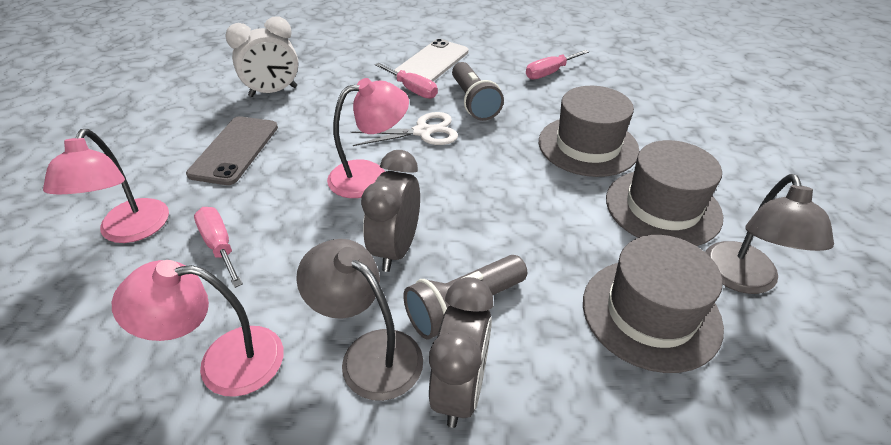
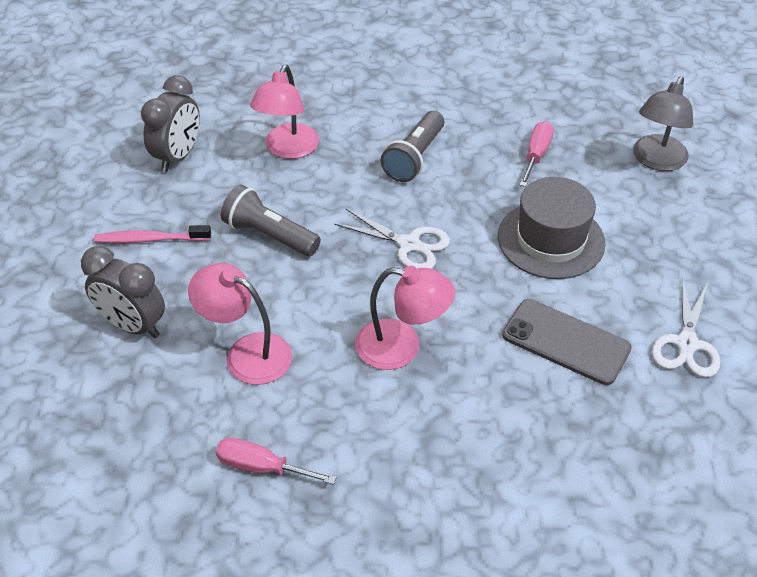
grey hat: [539,86,640,177] [583,235,724,373] [606,140,723,246] = 3 -> [498,177,605,279] = 1
grey lamp: [296,239,423,401] [705,174,834,294] = 2 -> [633,76,693,171] = 1
pink screwdriver: [194,207,243,288] [375,63,438,99] [526,50,589,79] = 3 -> [216,438,337,485] [520,121,554,187] = 2
pink toothbrush: none = 0 -> [94,225,211,243] = 1
white clock: [226,16,299,97] = 1 -> none = 0
white phone: [394,39,468,81] = 1 -> none = 0
white scissors: [351,112,458,146] = 1 -> [334,209,450,269] [652,278,721,378] = 2

